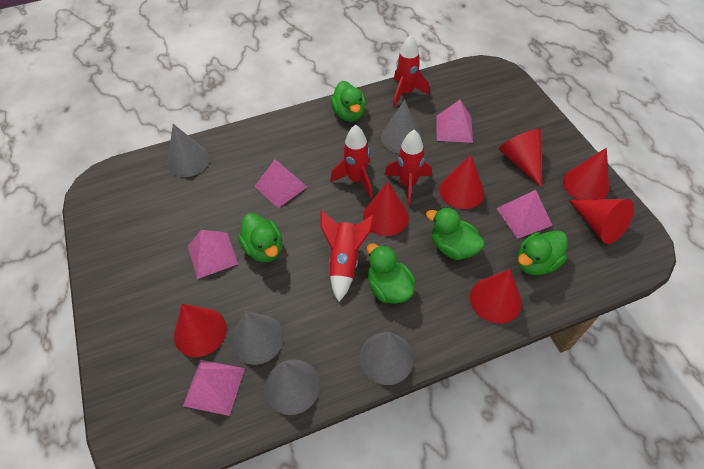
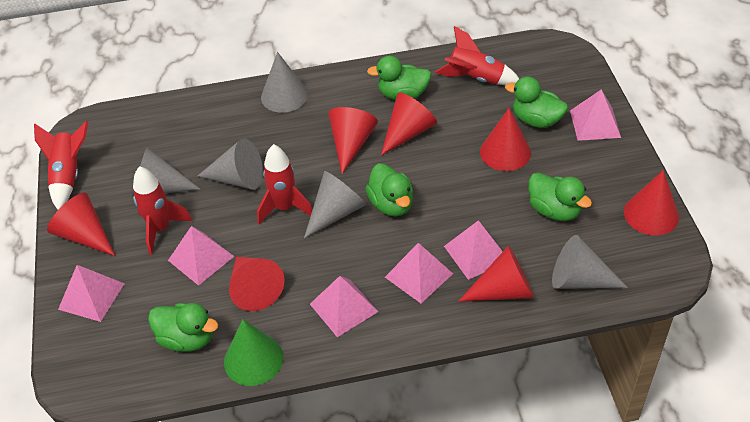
green cone: none = 0 -> [224,320,283,386] = 1
pink pyramid: [183,360,245,416] [188,230,238,279] [254,159,307,208] [437,100,473,143] [496,190,553,239] = 5 -> [58,265,125,322] [168,226,234,286] [310,276,378,337] [385,243,453,303] [444,220,503,280] [570,89,621,141] = 6

